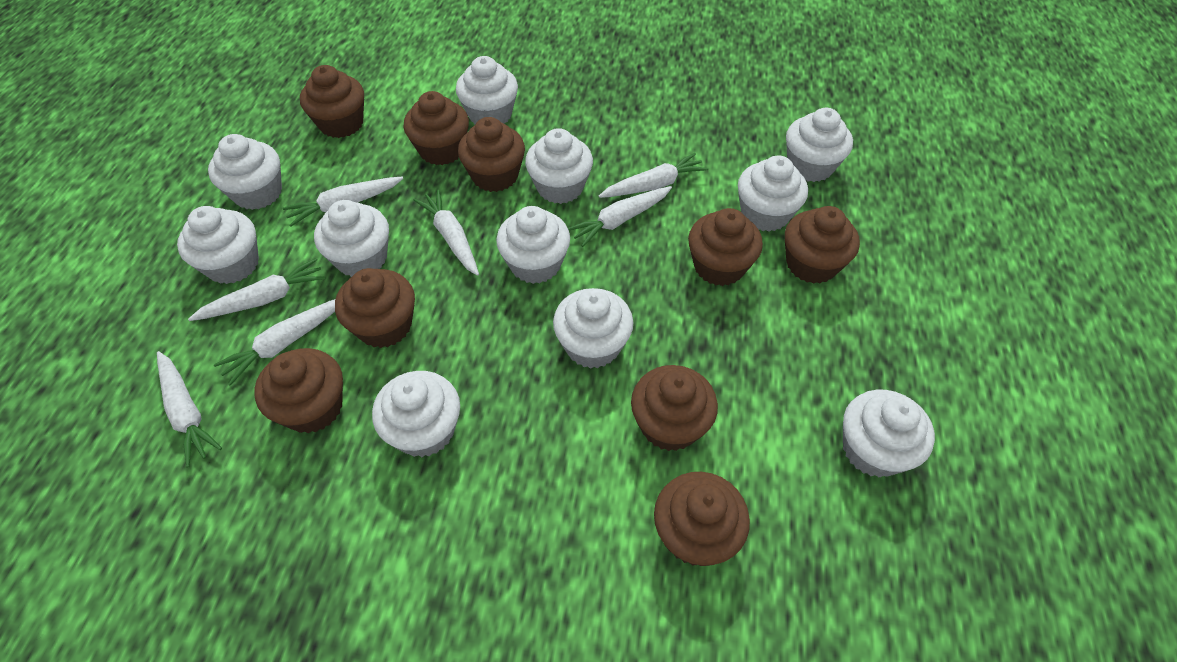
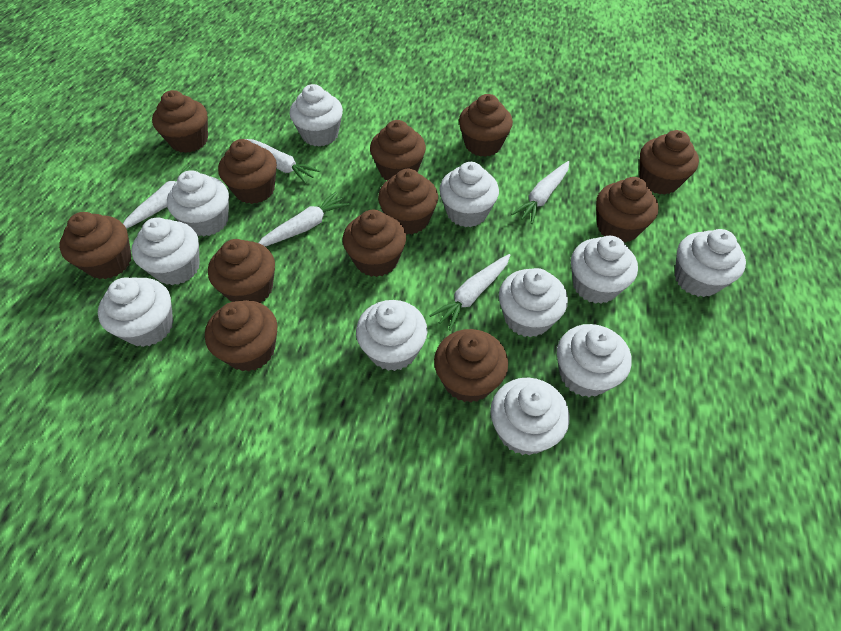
brown cupcake: [254,348,343,433] [300,65,364,138] [335,268,415,348] [403,91,469,165] [458,117,525,192] [631,365,718,451] [654,472,750,566] [688,208,763,286] [785,206,860,284] = 9 -> [59,212,132,279] [152,90,208,153] [205,300,278,372] [208,239,275,303] [218,139,277,204] [343,210,406,277] [370,120,426,180] [378,169,438,235] [434,329,508,403] [459,94,513,157] [596,177,659,243] [639,130,699,195] = 12
white carrot: [157,351,222,467] [188,258,325,321] [214,299,335,386] [283,177,403,227] [413,189,479,276] [568,186,672,247] [599,153,708,198] = 7 -> [123,165,205,229] [246,139,320,184] [259,192,350,246] [429,254,510,331] [511,161,569,224] = 5

